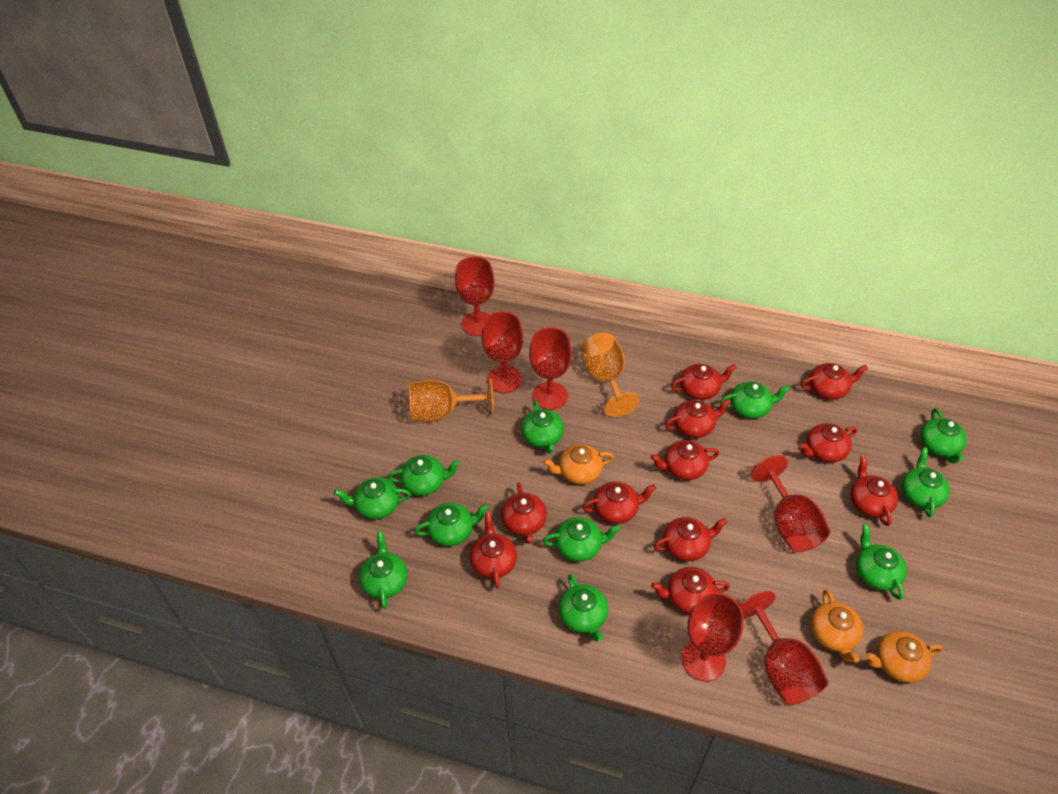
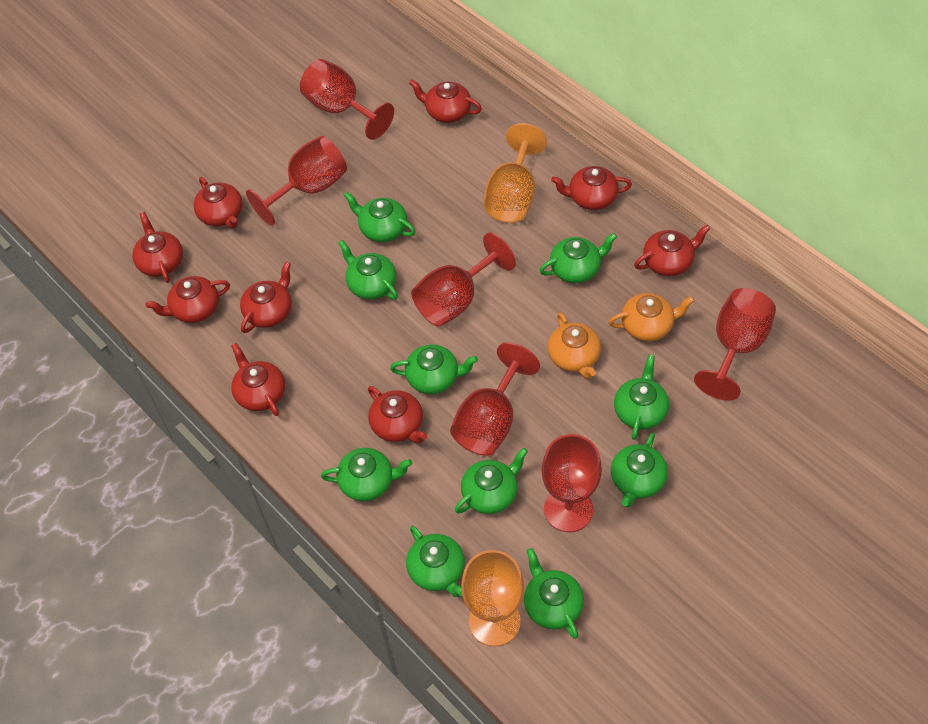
green teapot: [334,477,411,519] [359,531,408,609] [388,455,460,496] [414,503,489,546] [521,401,564,453] [543,517,621,561] [559,574,608,641] [720,381,790,419] [856,524,907,600] [901,447,950,517] [920,408,967,464] = 11 -> [321,448,412,501] [338,240,398,299] [344,192,415,242] [390,344,478,394] [406,525,465,597] [455,448,528,514] [524,548,584,639] [539,233,617,283] [611,433,668,507] [614,355,669,440] = 10
orange teapot: [543,444,614,484] [811,589,863,662] [865,631,943,683] = 3 -> [548,312,601,379] [609,293,695,341] = 2
red teapot: [469,513,517,589] [501,482,547,544] [582,482,656,524] [651,440,719,480] [651,567,730,614] [653,517,728,561] [665,399,731,438] [671,364,737,400] [800,423,857,463] [801,363,868,399] [850,456,898,526] = 11 -> [132,212,183,283] [146,276,230,323] [193,177,243,229] [231,343,285,416] [240,262,292,333] [368,386,427,443] [409,80,482,123] [551,166,632,210] [634,225,710,276] = 9

